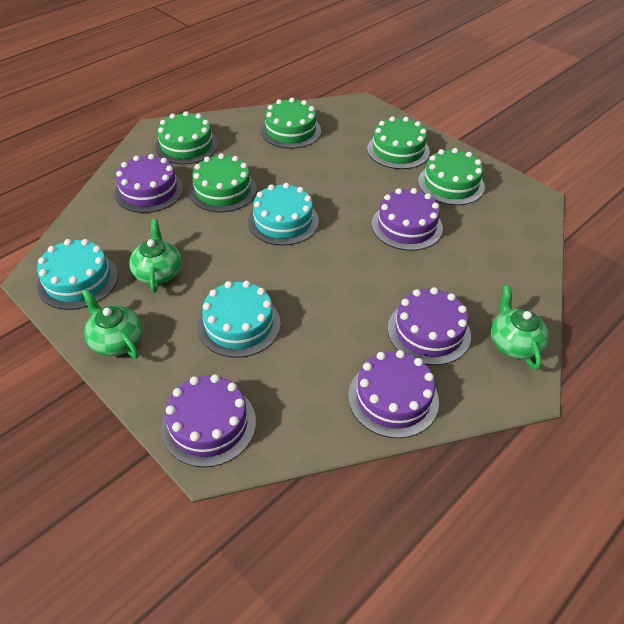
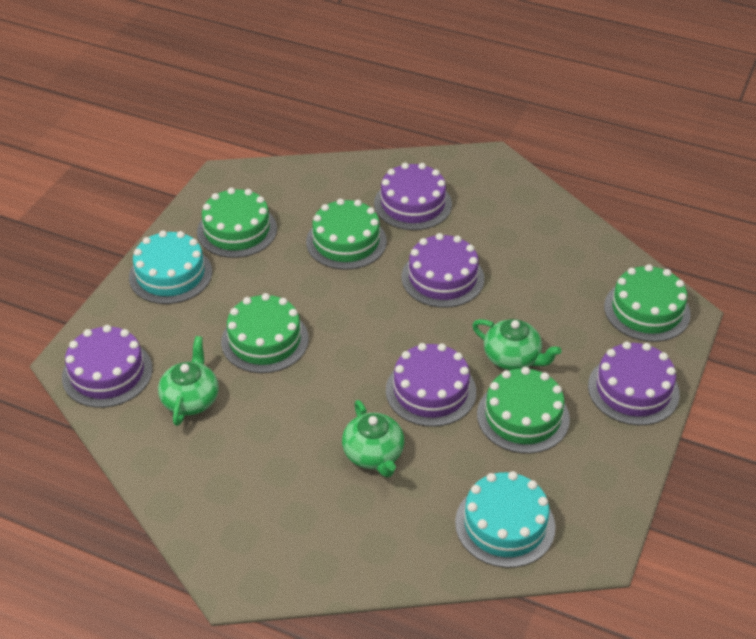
turquoise cake: [37,239,118,310] [198,281,280,358] [248,183,319,246] = 3 -> [129,230,212,304] [455,471,555,568] = 2

